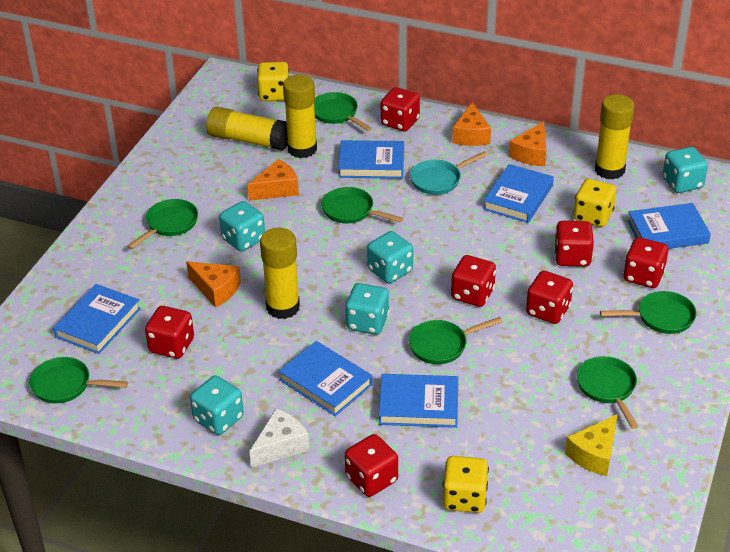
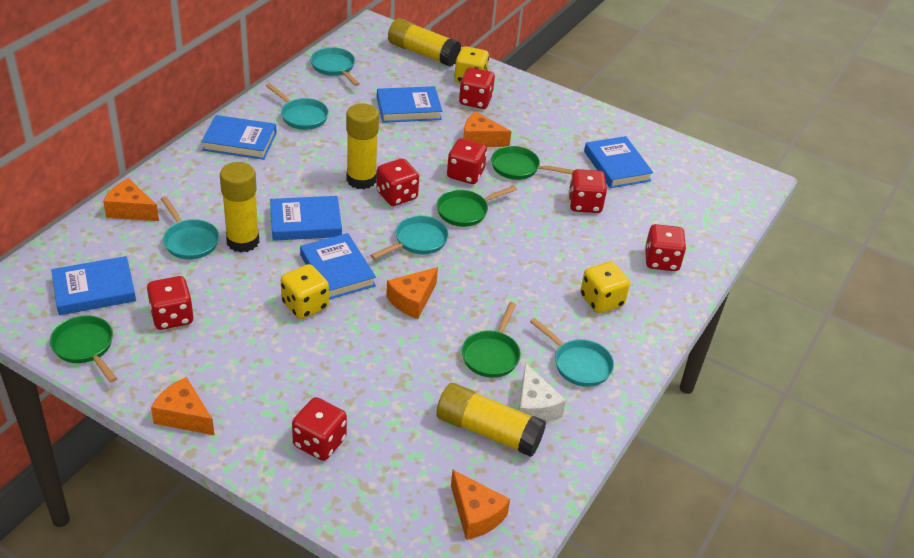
green pan: [29,357,128,404] [127,199,198,249] [314,92,372,131] [321,187,403,224] [408,317,503,364] [577,356,639,429] [600,291,697,334] = 7 -> [50,316,117,383] [437,186,517,227] [462,302,521,378] [491,146,574,180] = 4
orange cheese: [186,261,241,308] [247,159,299,201] [452,102,491,146] [509,121,546,166] = 4 -> [103,178,159,221] [151,377,214,435] [386,267,438,319] [451,470,510,540] [463,111,511,147] = 5
turquoise dice: [190,375,244,435] [219,201,265,252] [345,283,389,335] [367,231,413,283] [663,147,708,193] = 5 -> none = 0
turquoise pan: [410,151,488,195] = 1 -> [161,196,219,260] [266,83,329,130] [310,47,360,86] [370,216,449,259] [530,318,614,387] = 5
yellow cheese: [565,414,618,476] = 1 -> none = 0

